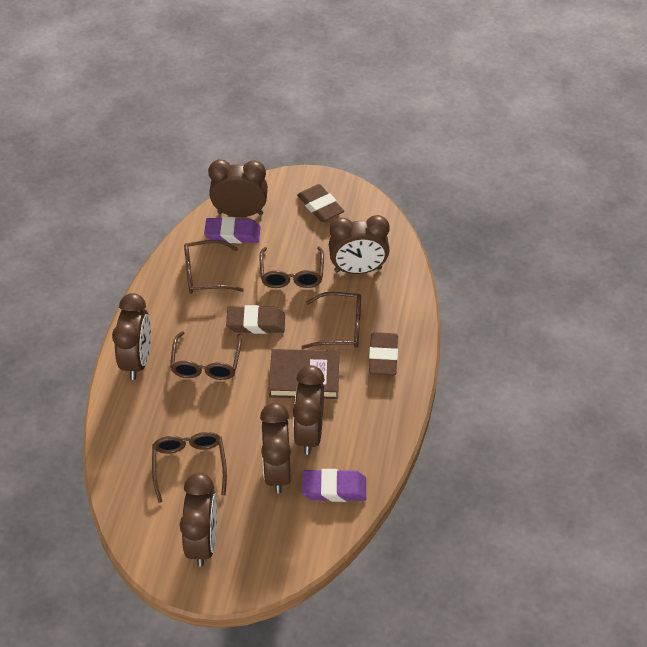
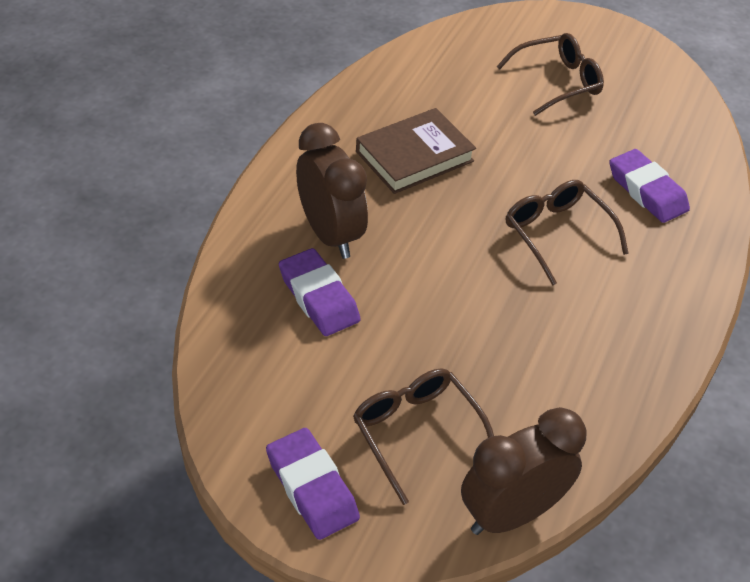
brown clock: [112,293,151,380] [180,473,217,566] [208,159,268,217] [260,403,291,494] [293,365,325,455] [329,215,390,274] = 6 -> [296,123,368,259] [461,407,587,535] = 2
brown eraser: [226,305,285,334] [297,184,344,222] [369,332,398,375] = 3 -> none = 0
brown glasses: [152,432,227,503] [170,331,242,380] [184,240,244,294] [260,247,324,288] [302,292,361,349] = 5 -> [353,369,494,505] [497,33,604,116] [506,180,629,286] = 3
purple eraser: [204,217,260,243] [302,469,366,502] = 2 -> [266,428,360,540] [279,248,361,336] [609,149,690,223] = 3

